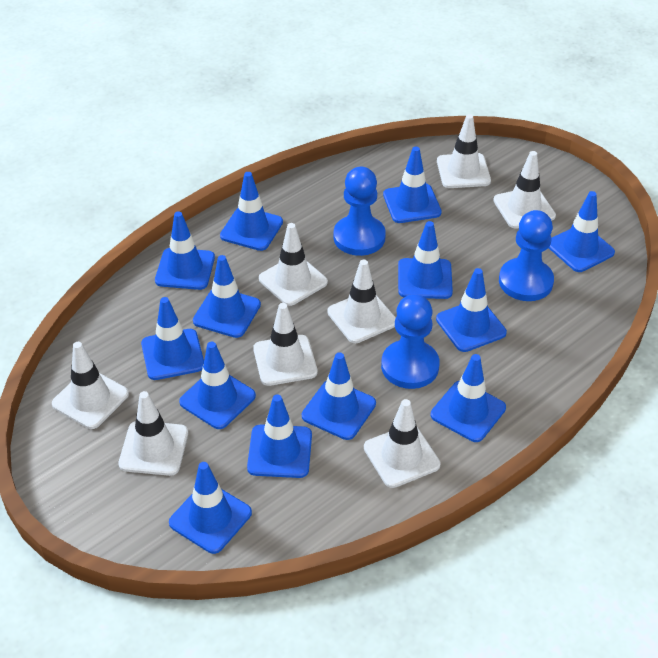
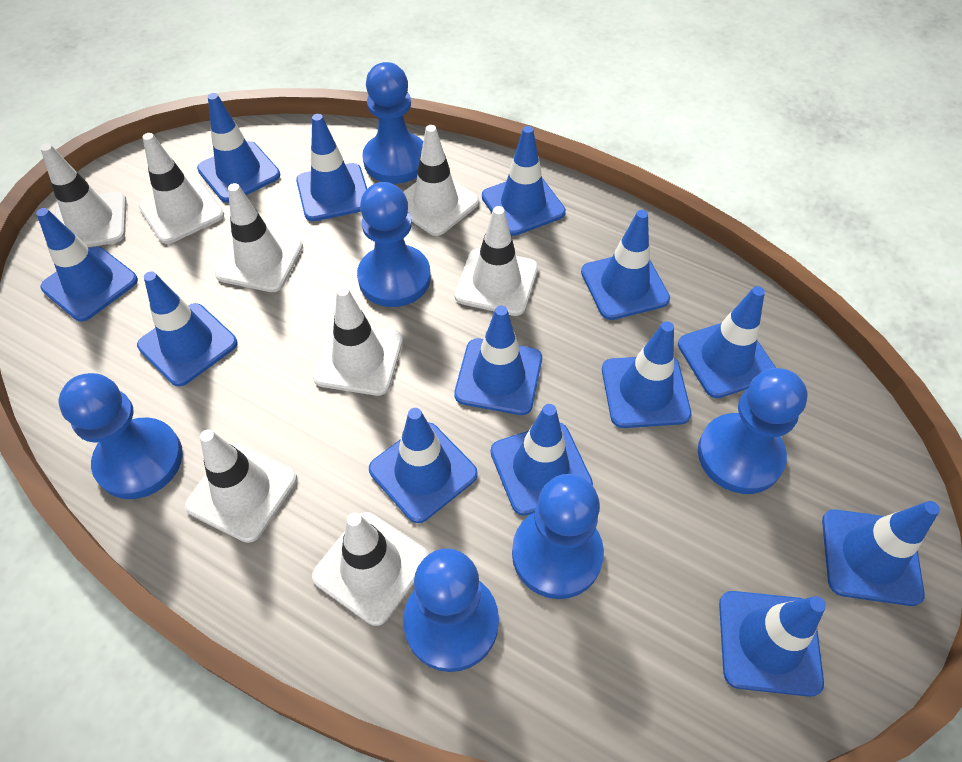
blue pawn: [334,167,386,256] [381,294,440,389] [499,210,554,301] = 3 -> [59,373,183,499] [357,182,431,307] [362,62,423,184] [403,548,499,672] [512,474,604,599] [698,368,807,494] = 6

